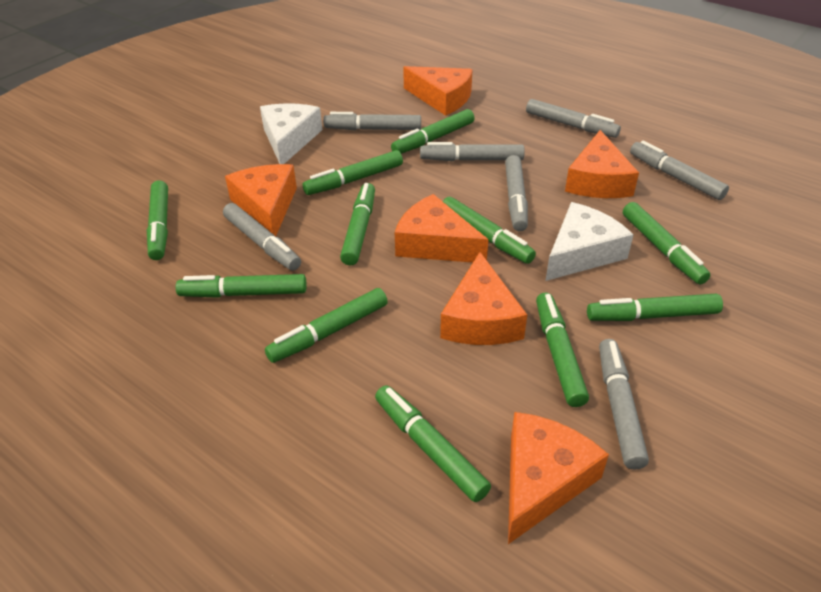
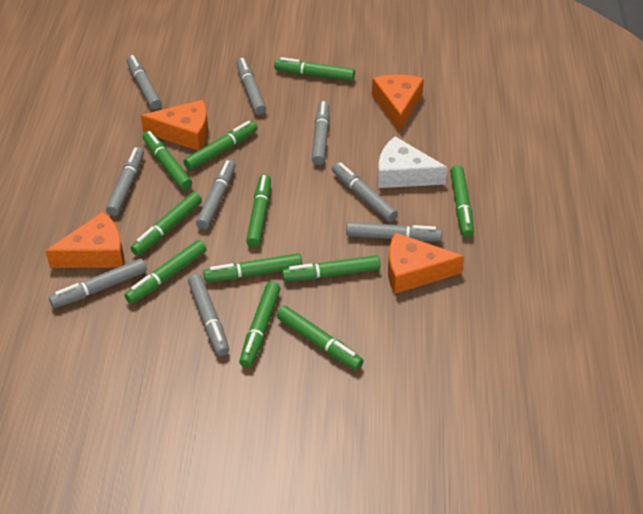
grey marker: [223,203,301,271] [323,112,421,130] [420,142,525,161] [505,155,528,231] [526,99,621,138] [599,339,649,470] [630,141,729,200] = 7 -> [49,259,147,308] [106,147,144,216] [127,55,162,110] [188,274,229,356] [196,160,235,229] [236,58,266,115] [312,101,329,165] [332,162,398,222] [346,222,442,241] = 9
orange cheese: [225,164,297,237] [395,194,488,263] [403,66,473,116] [440,252,527,345] [508,412,609,544] [565,130,639,198] = 6 -> [45,212,124,268] [141,100,208,151] [372,75,424,132] [388,232,464,294] = 4
white cheese: [260,103,322,164] [545,202,634,281] = 2 -> [377,136,448,188] = 1

